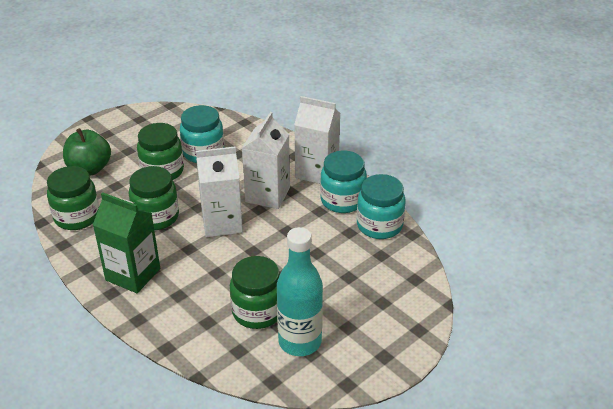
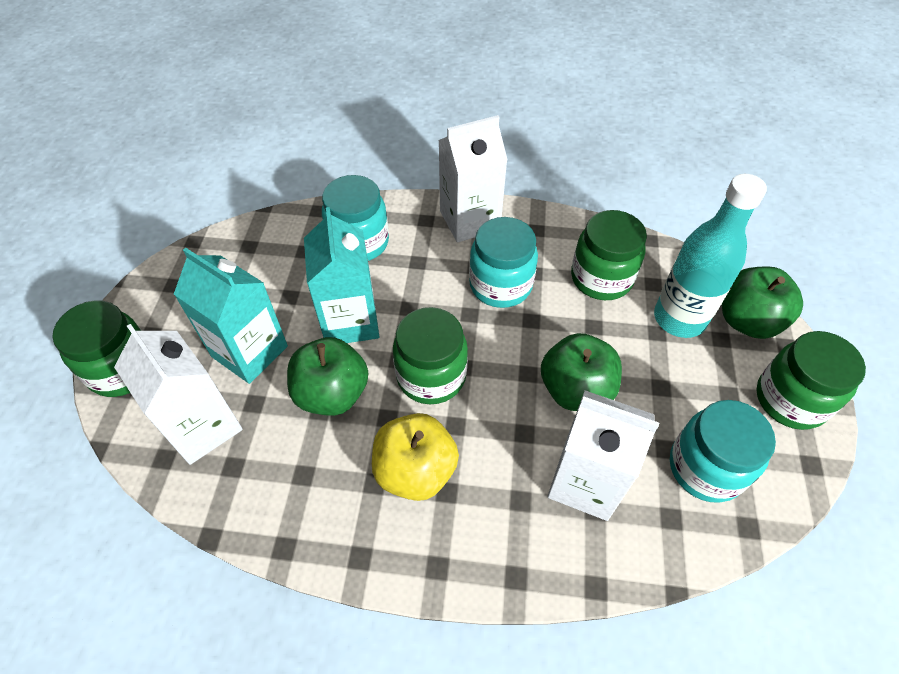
green apple: [63,128,111,175] = 1 -> [287,337,368,416] [541,333,622,411] [722,267,803,339] = 3
green carton: [93,192,160,293] = 1 -> none = 0
turquoise carton: none = 0 -> [174,248,288,384] [304,207,379,343] = 2
yellow apple: none = 0 -> [372,413,459,501] = 1

